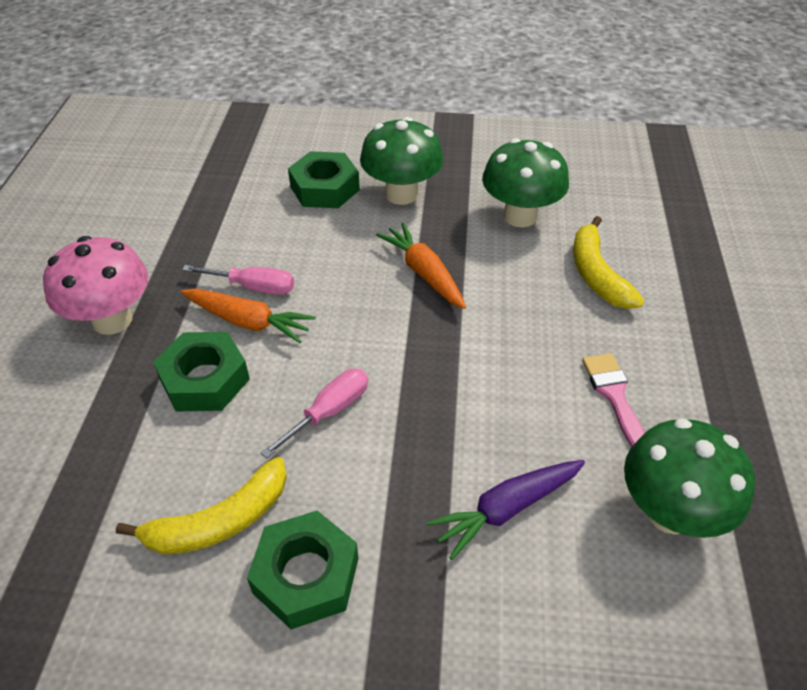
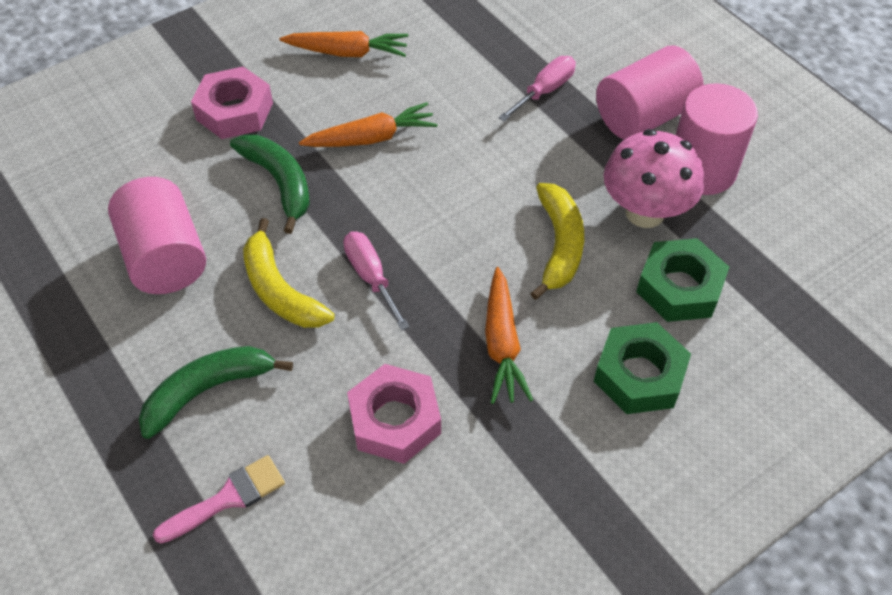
green banana: none = 0 -> [139,346,293,439] [230,135,310,234] = 2
green mushroom: [360,117,443,205] [482,138,569,227] [624,418,755,538] = 3 -> none = 0
green nut: [153,332,250,411] [247,511,358,629] [288,151,360,208] = 3 -> [594,322,691,414] [636,238,729,322] = 2
orange carrot: [181,289,316,343] [376,223,466,309] = 2 -> [279,31,408,57] [299,102,437,147] [485,267,533,404] = 3
pink cylinder: none = 0 -> [108,177,206,294] [596,45,704,140] [676,83,758,195] = 3
pink nut: none = 0 -> [191,67,273,139] [347,364,441,464] = 2
purple carrot: [426,460,585,560] = 1 -> none = 0

